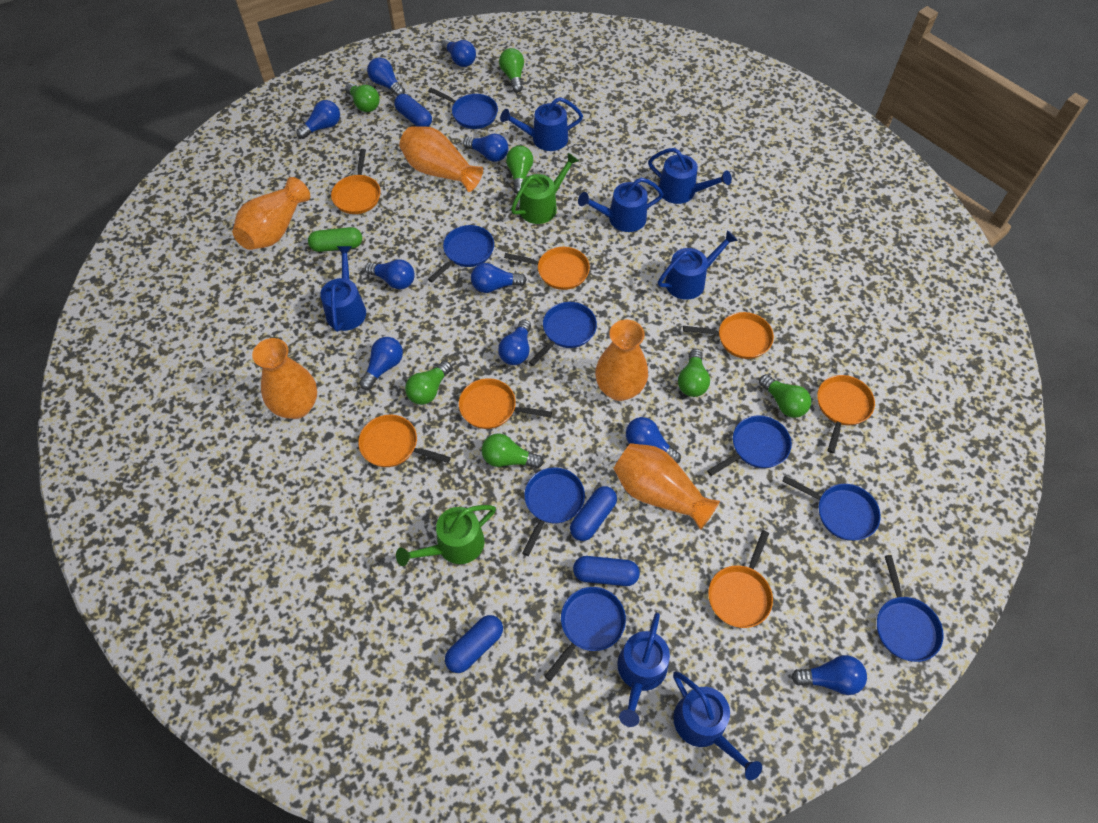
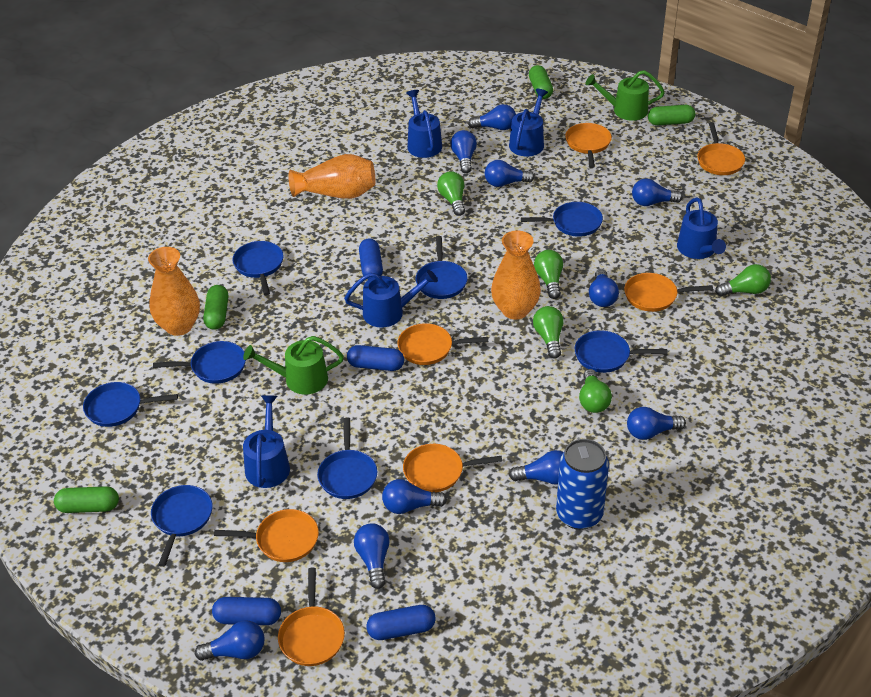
blue can: none = 0 -> [556,439,609,530] = 1
blue watering can: [320,246,366,332] [500,97,583,151] [578,178,663,232] [617,612,670,727] [648,148,732,204] [658,230,738,300] [673,671,762,780] = 7 -> [243,395,290,488] [344,270,438,327] [406,90,442,158] [509,89,548,156] [677,197,726,259] = 5
green capsule: [308,227,362,252] = 1 -> [54,486,119,513] [203,285,228,330] [529,65,553,99] [648,105,695,126] = 4
green light bulb: [345,83,380,112] [405,361,452,405] [482,434,543,469] [499,48,524,93] [506,145,533,194] [678,349,710,397] [759,374,811,418] = 7 -> [437,171,465,216] [533,306,564,359] [534,250,563,299] [579,369,612,413] [715,264,771,297] = 5
orange vase: [232,177,310,250] [252,338,317,419] [399,126,483,192] [595,320,648,401] [613,443,720,530] = 5 -> [148,247,200,336] [288,154,376,199] [491,231,541,320] = 3

